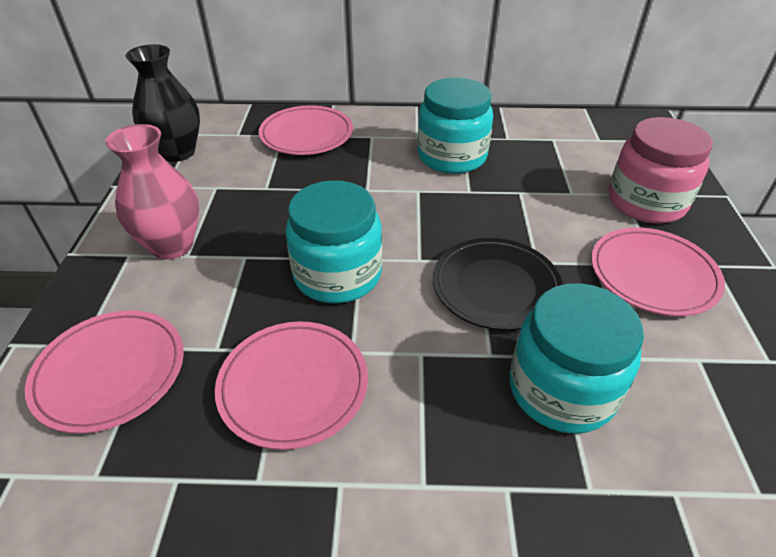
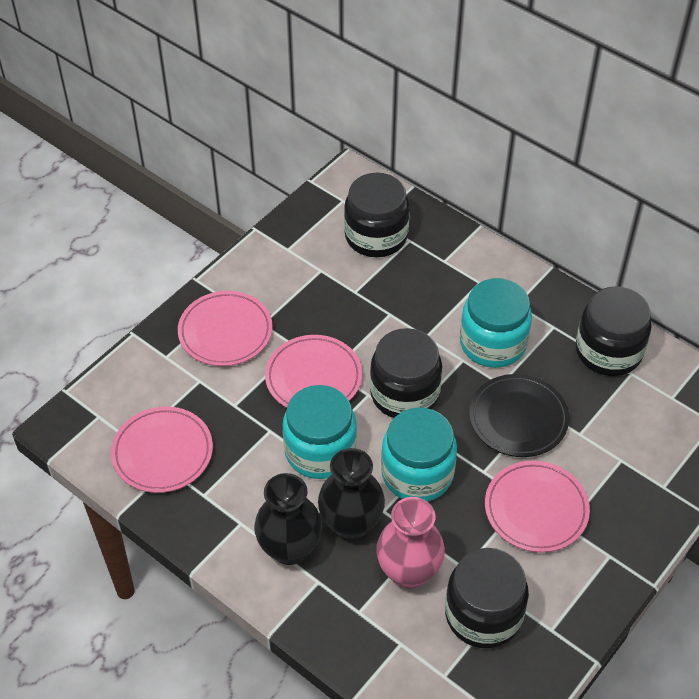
black jar: none = 0 -> [344,173,410,257] [370,328,442,418] [445,548,529,648] [575,286,651,376] = 4
black vase: [125,44,200,162] = 1 -> [254,473,322,565] [318,448,385,540] = 2
pink jar: [609,117,713,224] = 1 -> none = 0

